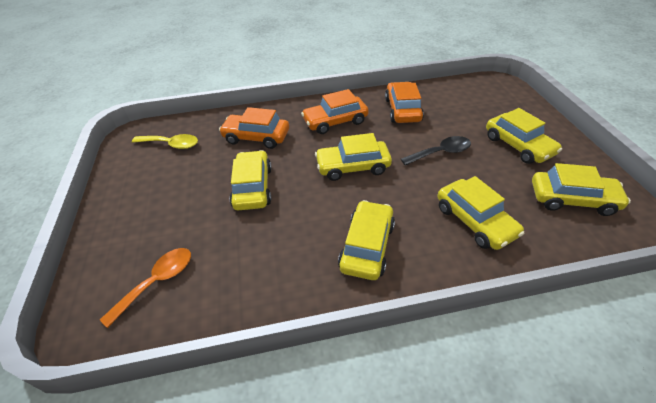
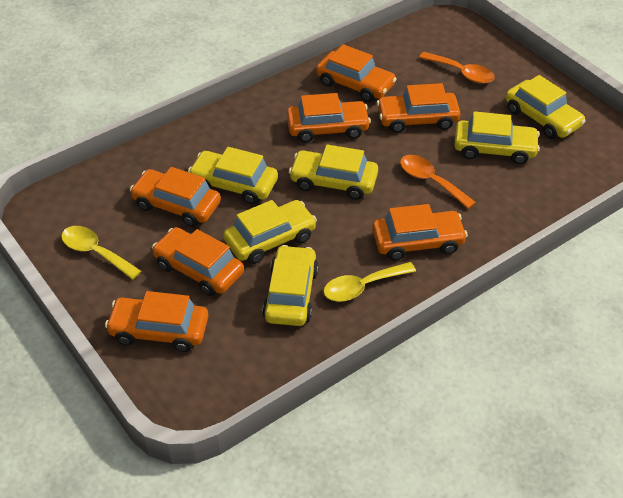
black spoon: [401,136,471,166] = 1 -> none = 0
orange car: [219,107,289,149] [301,89,369,134] [385,82,424,123] = 3 -> [105,291,209,352] [130,167,221,227] [152,227,244,296] [287,93,371,143] [316,44,397,102] [372,204,468,261] [377,83,461,133] = 7
orange spoon: [100,248,191,328] = 1 -> [400,155,476,209] [419,52,495,84] = 2
yellow spoon: [132,134,198,149] = 1 -> [61,226,141,280] [323,262,416,302] = 2

